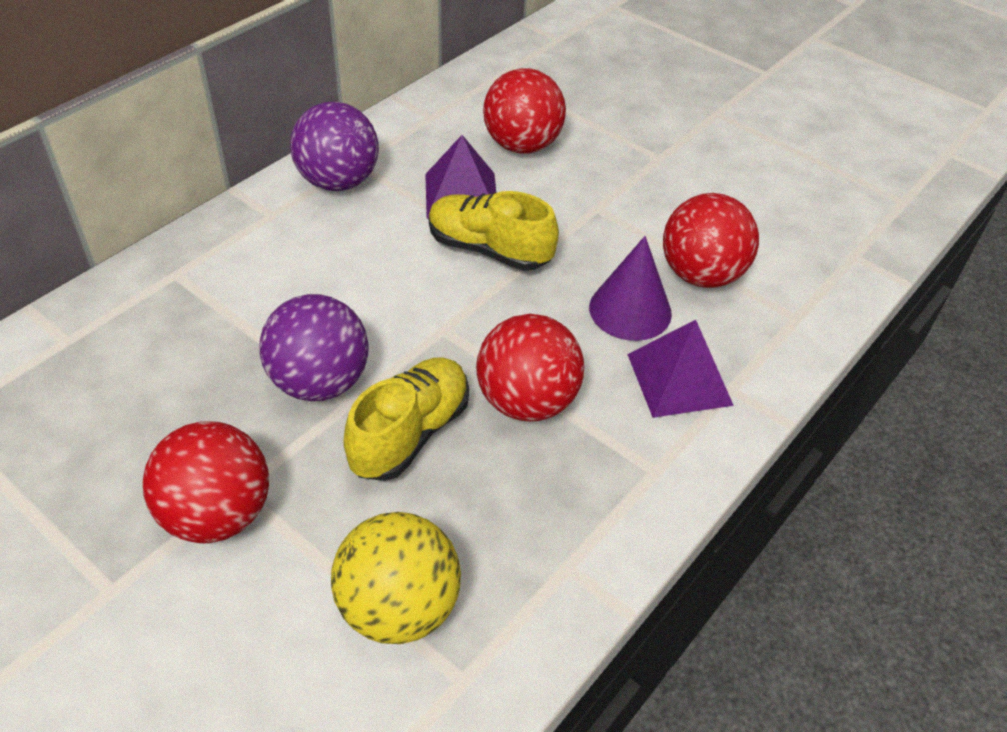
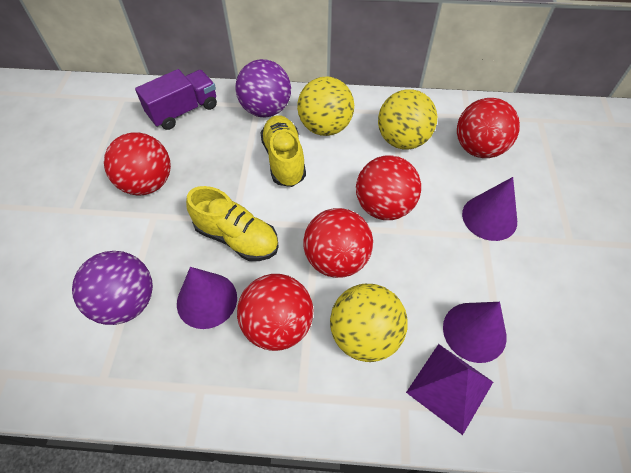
purple cone: [589,236,672,341] = 1 -> [177,267,237,329] [443,302,507,363] [462,177,517,241] = 3
purple pyramid: [425,135,496,219] [627,320,734,418] = 2 -> [406,344,493,435] = 1
purple truck: none = 0 -> [135,69,217,130] = 1
red ball: [142,421,269,543] [476,314,584,421] [483,68,566,154] [663,193,759,288] = 4 -> [104,132,171,196] [237,274,313,351] [304,208,373,278] [356,155,421,220] [457,98,520,158] = 5
yellow ball: [331,512,461,644] = 1 -> [297,77,354,136] [330,284,408,362] [378,89,437,150] = 3

